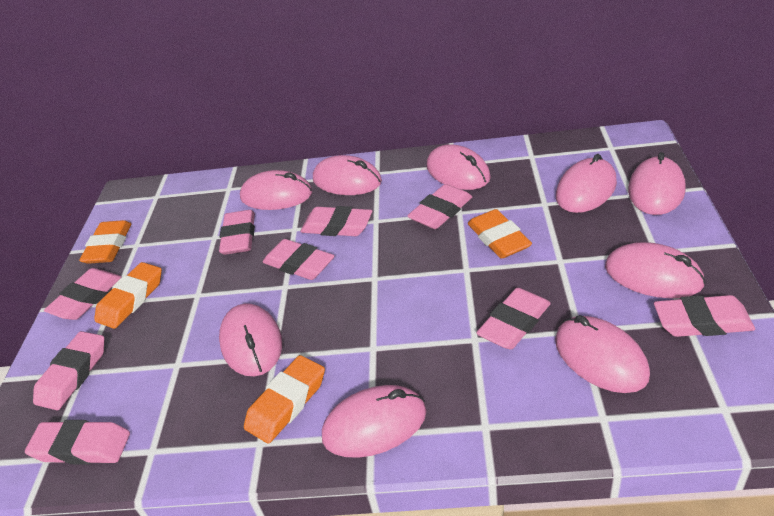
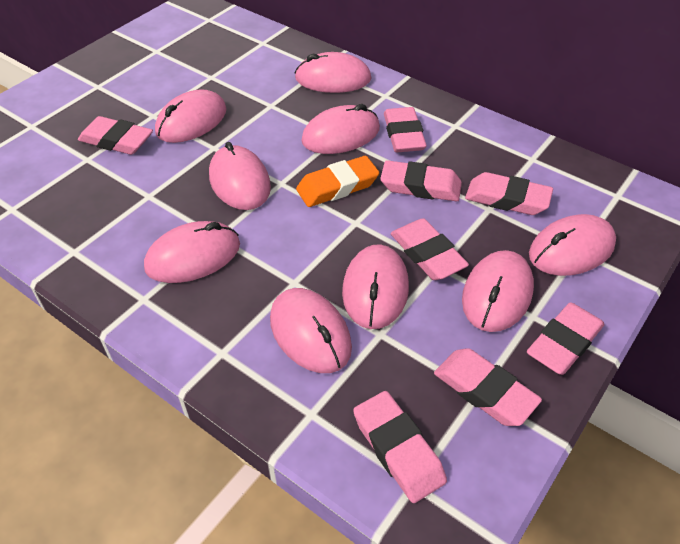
orange eraser: [79,220,132,264] [94,262,162,329] [244,355,325,444] [468,209,532,259] = 4 -> [296,156,379,207] = 1
pink eraser: [25,420,130,465] [33,331,105,410] [44,268,122,320] [219,210,255,255] [263,239,334,280] [300,206,372,236] [407,184,472,229] [476,288,551,349] [654,295,755,337] = 9 -> [78,116,153,155] [353,391,447,503] [380,160,462,202] [384,107,427,152] [391,218,469,280] [434,348,542,426] [465,172,553,215] [527,302,605,375] = 8

